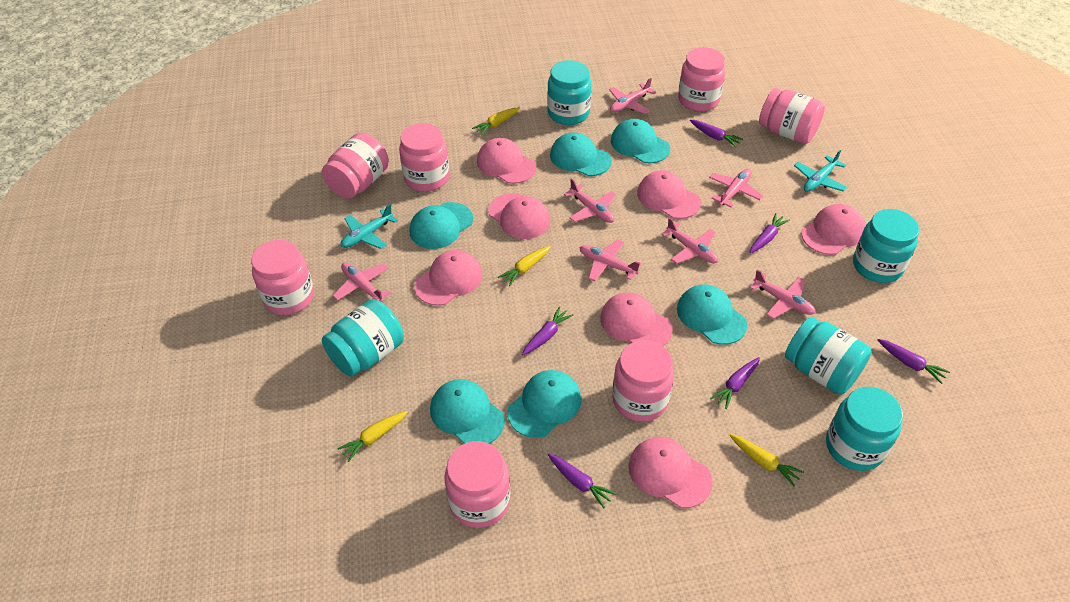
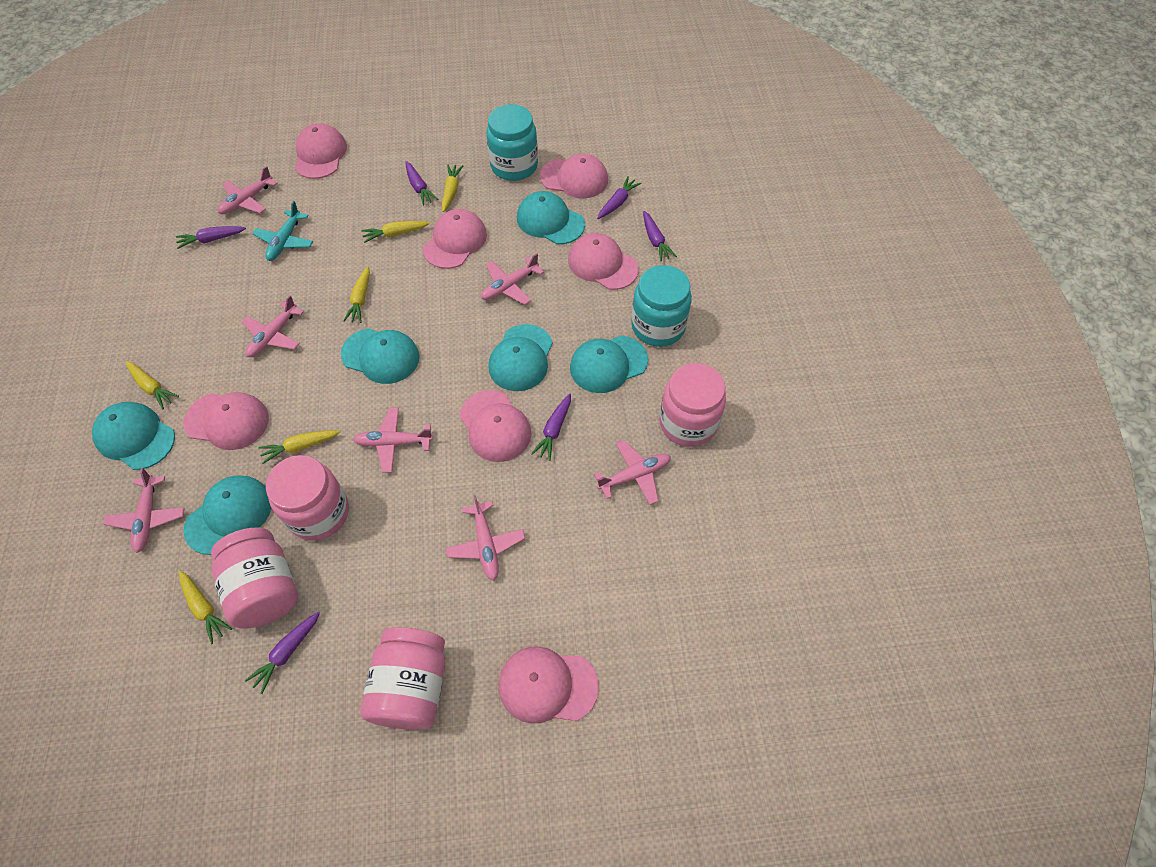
pink jar: [251,240,314,315] [322,133,389,199] [399,123,449,192] [444,441,510,528] [612,340,674,422] [678,47,725,112] [759,88,825,144] = 7 -> [211,528,298,629] [266,455,349,541] [360,627,445,730] [660,363,726,447] = 4
turquoise jar: [322,299,404,377] [547,60,592,125] [785,317,872,395] [826,387,903,471] [853,209,919,283] = 5 -> [486,104,538,181] [631,265,692,347] = 2
turquoise plane: [340,204,398,249] [794,150,847,192] = 2 -> [252,201,313,261] = 1
yellow carrot: [337,411,408,462] [472,107,520,135] [498,246,551,286] [729,434,804,486] = 4 -> [126,361,179,409] [178,571,232,644] [259,430,340,464] [343,266,370,323] [361,221,430,243] [442,164,463,212] = 6

